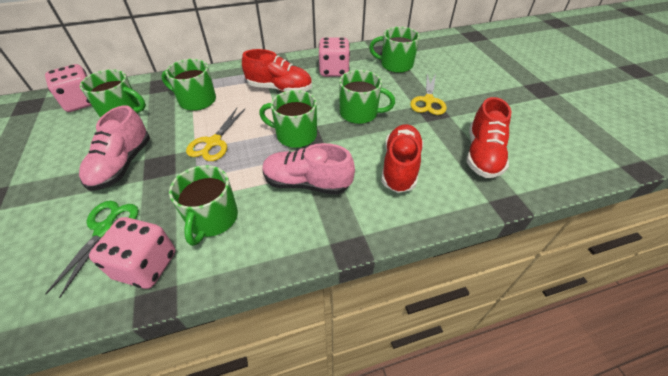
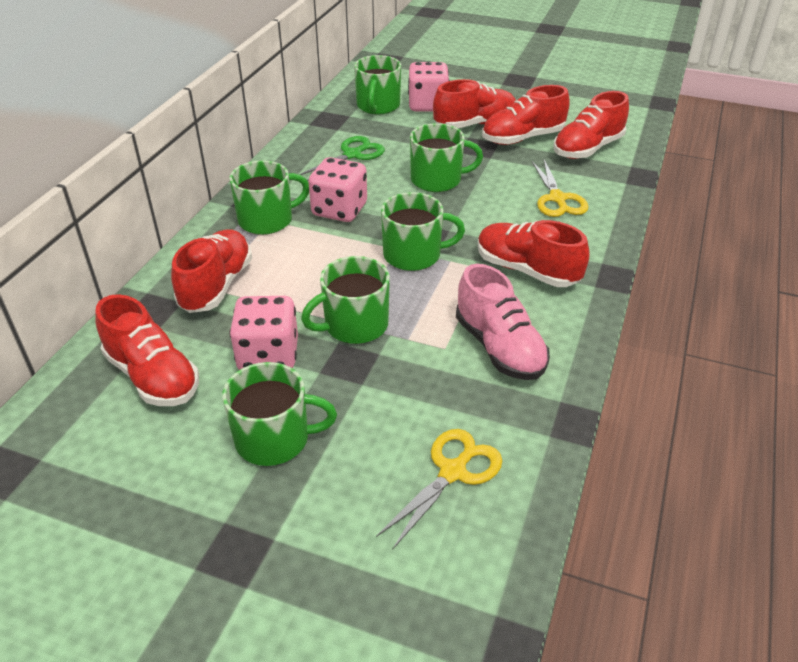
pink shoe: [79,105,150,191] [262,143,355,195] = 2 -> [456,264,550,380] = 1
red shoe: [242,49,312,92] [381,124,423,193] [467,97,511,178] = 3 -> [95,294,199,406] [171,229,252,313] [433,79,516,128] [478,220,590,287] [482,85,570,145] [553,91,629,159] = 6

